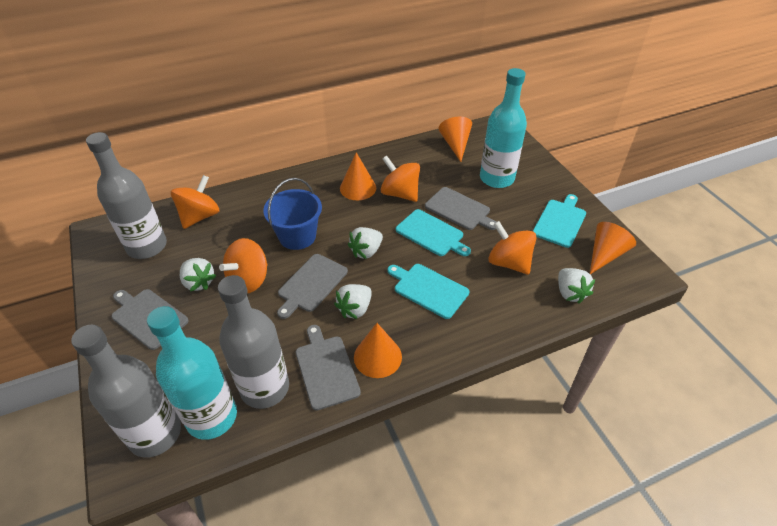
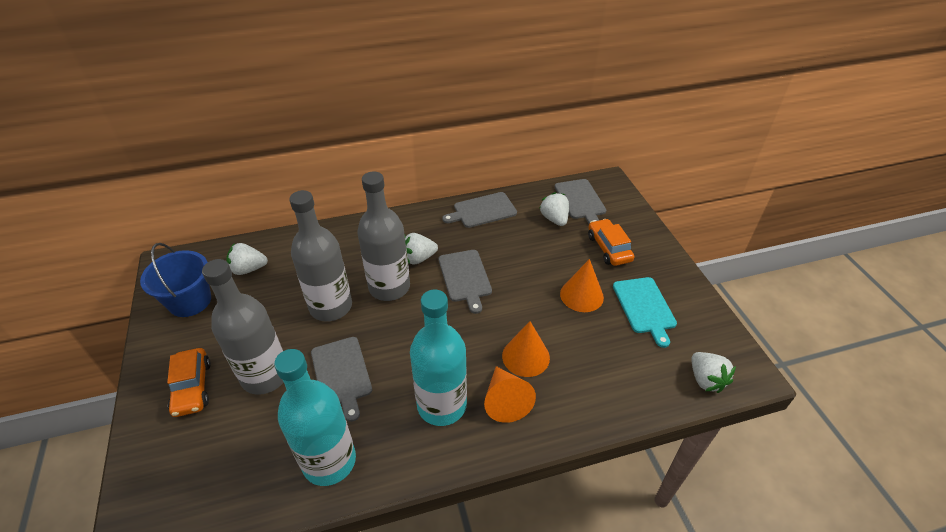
orange car: none = 0 -> [167,348,211,417] [588,219,634,266] = 2
orange cone: [340,152,376,200] [354,323,402,378] [438,116,472,162] [590,222,636,274] = 4 -> [484,366,536,423] [502,321,550,377] [560,259,604,312] = 3
orange spinning top: [171,175,219,229] [219,238,268,293] [381,156,420,202] [488,221,537,275] = 4 -> none = 0
turquoise cutting board: [387,264,469,319] [396,209,471,256] [533,194,586,248] = 3 -> [613,277,677,348] = 1

